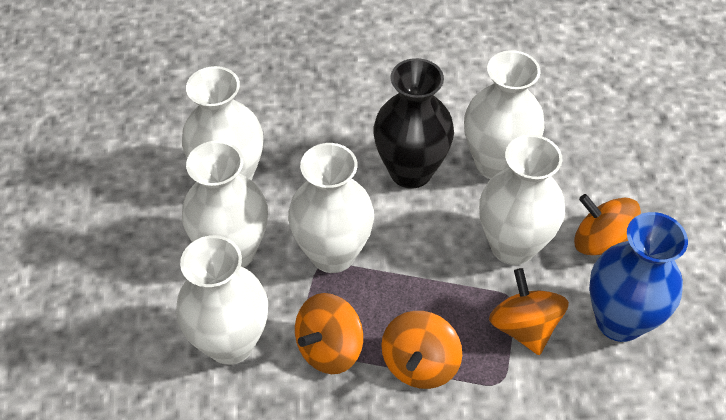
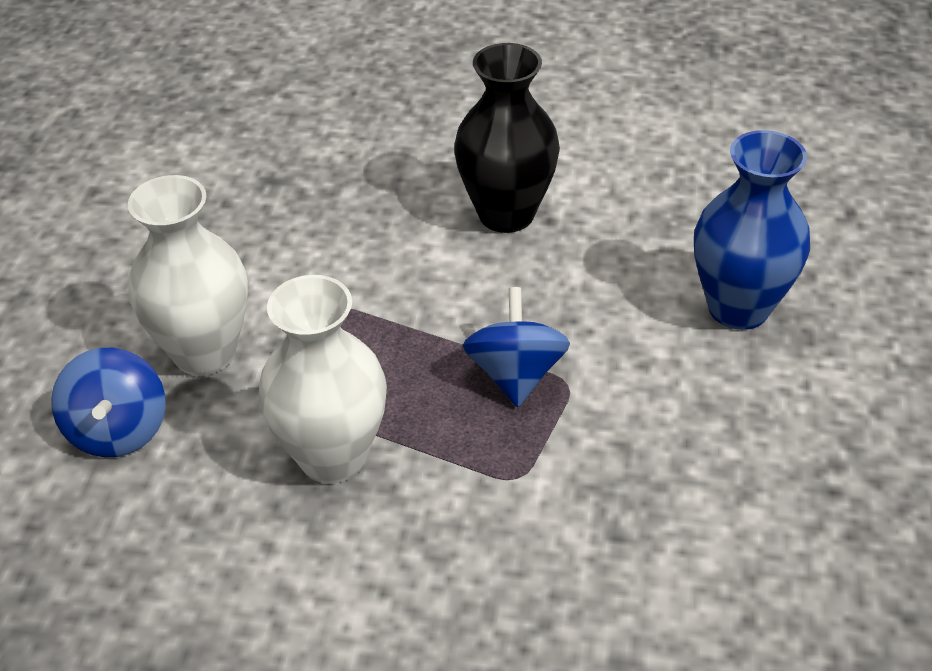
blue spinning top: none = 0 -> [51,348,166,457] [462,287,570,407] = 2
orange spinning top: [295,293,363,374] [381,311,462,389] [489,268,569,355] [574,194,641,255] = 4 -> none = 0
white vase: [176,235,268,365] [182,66,263,180] [182,141,268,268] [288,143,374,273] [464,50,544,179] [479,135,565,265] = 6 -> [128,175,248,376] [258,275,387,484] = 2

